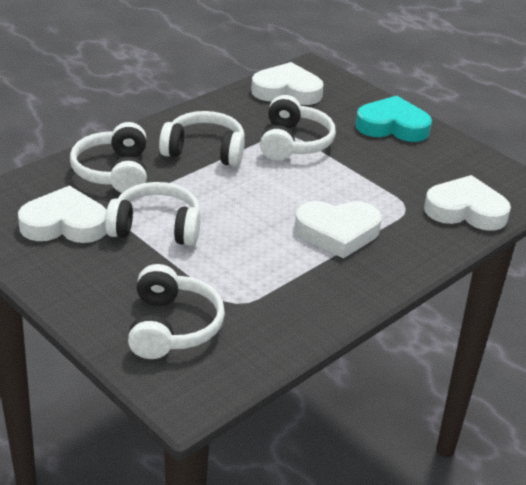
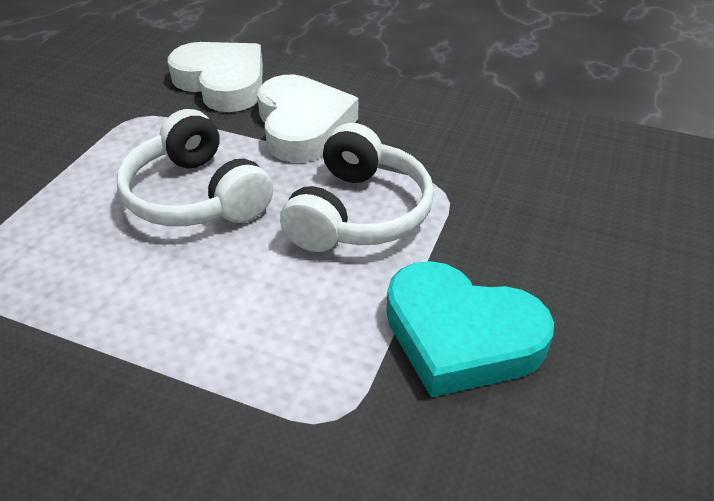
white headphones: [70,122,147,193] [105,182,201,246] [128,264,225,359] [159,111,245,167] [260,95,336,161] = 5 -> [117,109,273,226] [280,123,434,252] = 2
white heart: [18,186,107,243] [251,62,324,105] [294,201,382,259] [424,175,511,231] = 4 -> [168,42,263,112] [257,75,358,163] = 2

